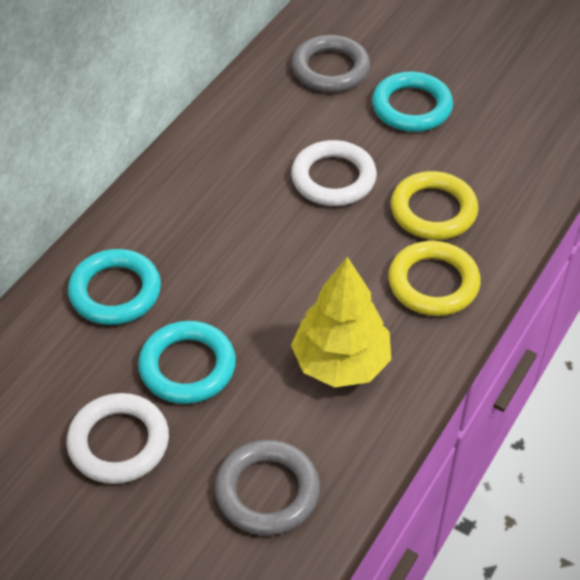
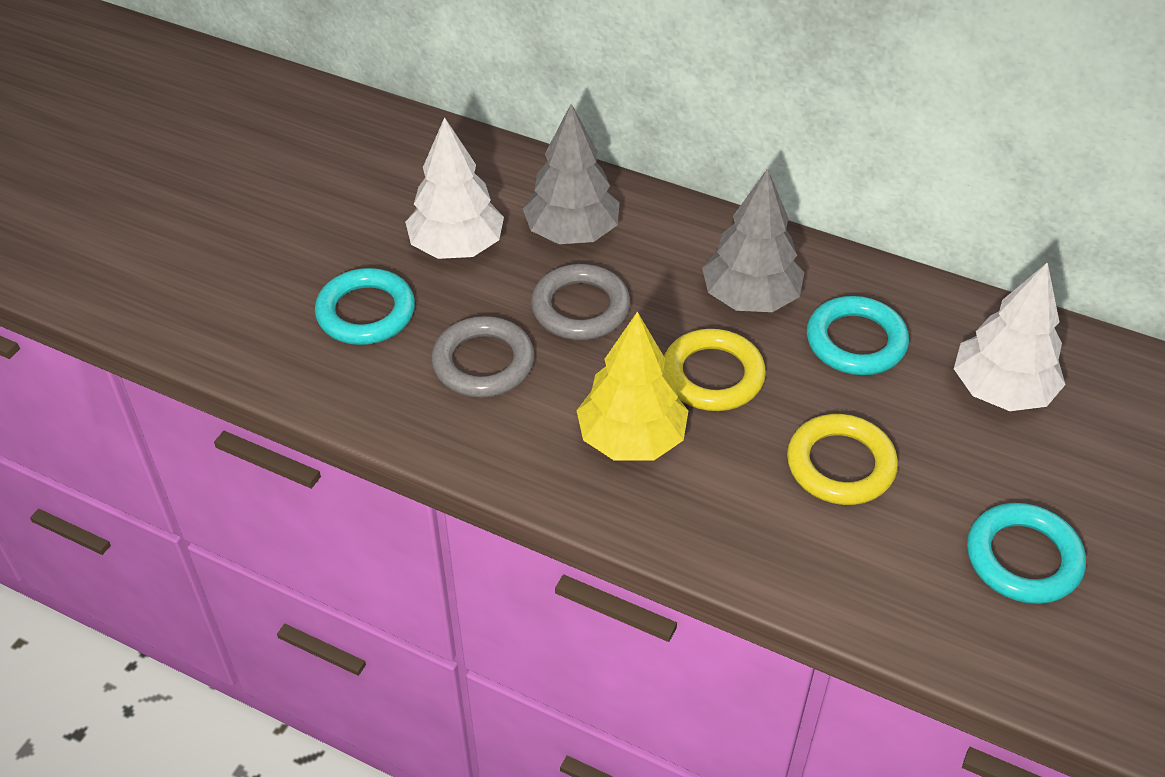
grey tree: none = 0 -> [523,104,620,244] [702,168,804,312] = 2
white ring: [66,393,169,484] [291,140,377,206] = 2 -> none = 0
white tree: none = 0 -> [405,117,504,259] [954,262,1066,411] = 2

